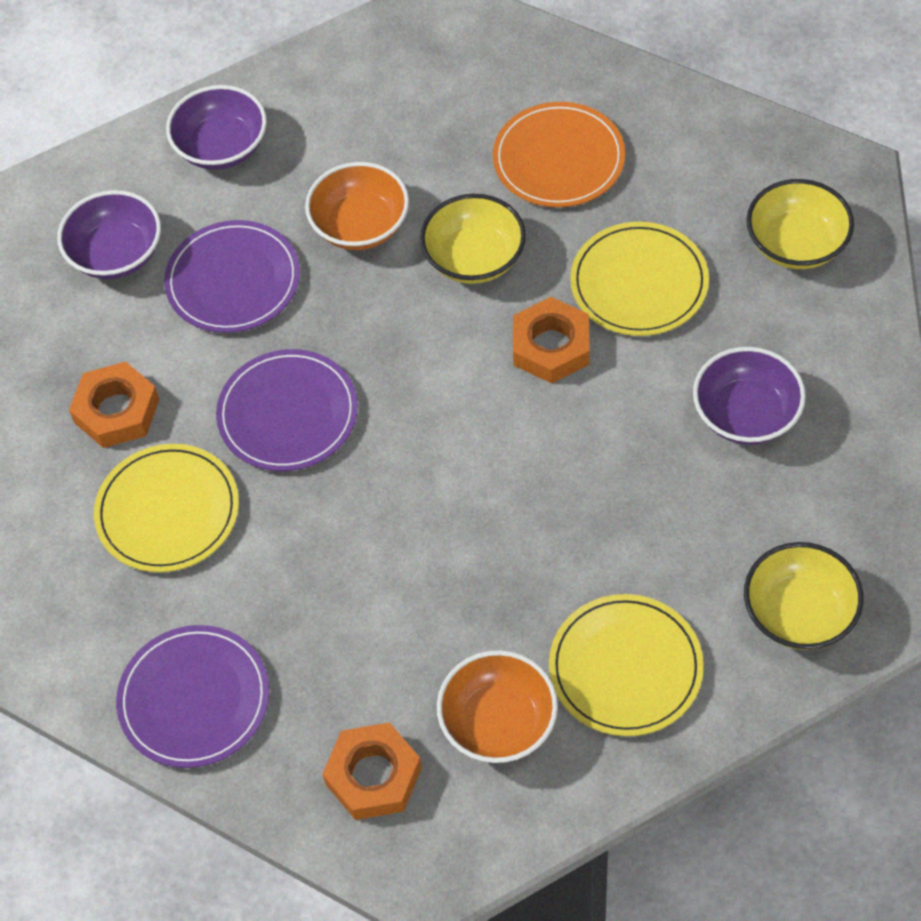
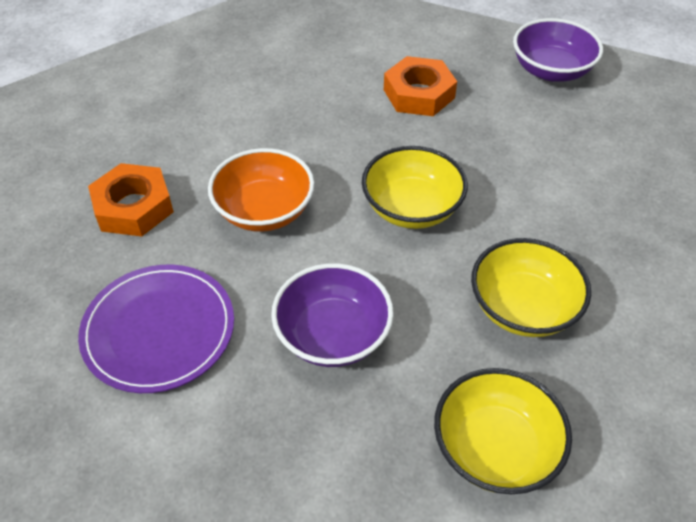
orange bowl: [305,162,409,250] [437,650,558,763] = 2 -> [208,148,315,232] = 1
orange nut: [69,362,159,448] [322,722,422,820] [513,297,590,384] = 3 -> [88,163,174,237] [384,56,457,116] = 2
orange plate: [493,102,625,207] = 1 -> none = 0
purple bowl: [57,190,161,279] [166,85,267,170] [693,347,806,445] = 3 -> [271,263,394,367] [513,18,603,82] = 2
purple plate: [116,625,270,768] [164,220,300,333] [216,349,358,471] = 3 -> [78,265,234,393] = 1
yellow plate: [94,444,239,572] [549,594,704,736] [570,222,709,336] = 3 -> none = 0

